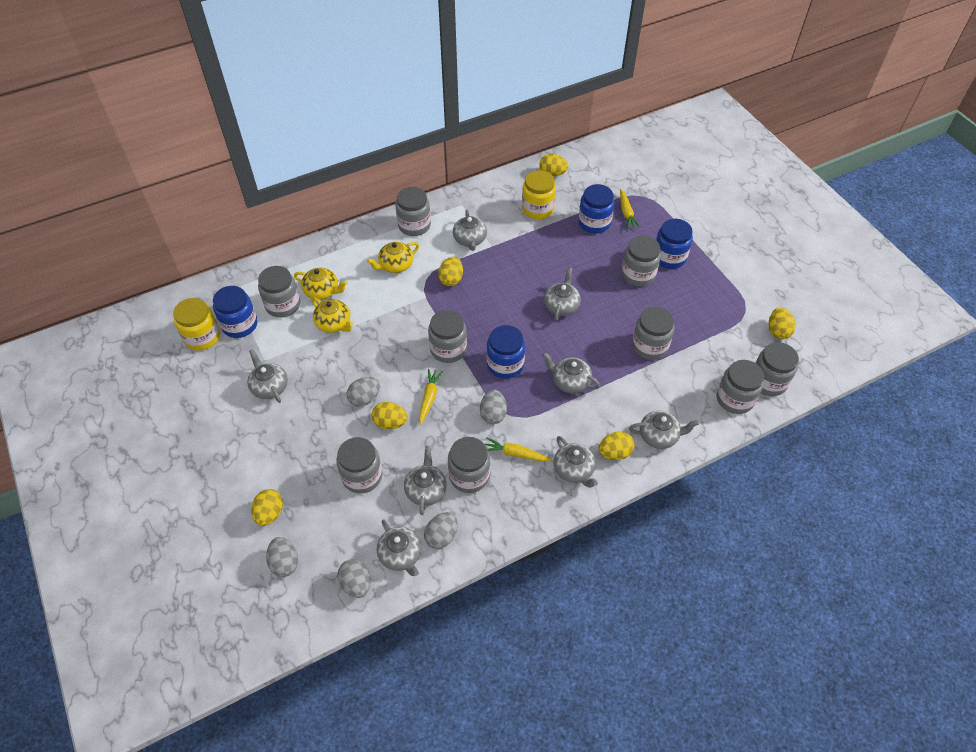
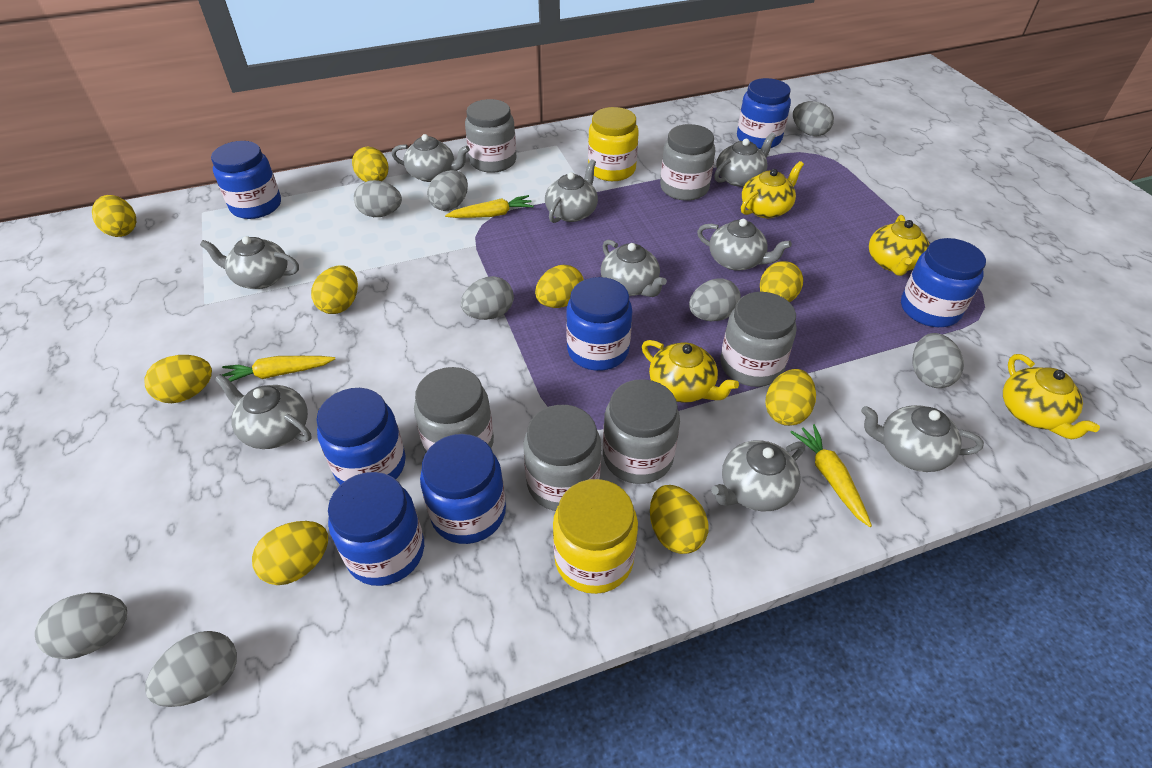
blue jar: [213,286,258,338] [487,325,525,379] [578,184,615,233] [656,219,693,269] = 4 -> [211,141,281,219] [316,388,406,485] [328,472,424,586] [420,434,506,544] [566,277,632,371] [737,78,791,149] [901,238,986,327] = 7
grey egg: [266,537,298,577] [337,559,370,598] [346,377,380,407] [424,512,458,549] [480,390,507,424] = 5 -> [35,593,127,659] [145,631,237,707] [354,180,402,217] [427,170,468,211] [461,276,514,320] [689,278,741,321] [793,101,834,136] [913,333,964,388] = 8
grey jar: [258,266,300,318] [336,437,382,494] [395,187,431,236] [428,310,467,363] [448,437,490,493] [622,236,661,287] [632,307,674,360] [717,360,764,414] [755,342,799,396] = 9 -> [414,367,494,453] [465,99,517,173] [523,405,601,511] [603,379,680,484] [660,124,715,201] [720,292,797,387] = 6
grey teapot: [247,349,288,403] [377,519,422,576] [404,446,447,515] [453,210,487,251] [542,352,600,393] [544,268,581,321] [554,436,598,488] [629,411,699,449] = 8 -> [200,236,299,289] [215,374,312,449] [392,134,470,182] [545,159,598,223] [601,239,667,297] [697,219,792,271] [711,440,805,511] [714,133,776,187] [861,405,984,472] = 9
yellow egg: [252,489,283,526] [372,402,408,429] [438,257,463,286] [539,154,568,176] [598,432,635,460] [769,307,796,339] = 6 -> [92,195,136,237] [145,355,212,403] [252,521,328,585] [311,266,358,314] [352,147,389,182] [535,265,584,308] [650,485,709,554] [760,261,803,302] [765,369,816,426] = 9
yellow teapot: [294,268,347,300] [312,298,353,333] [367,242,419,273] = 3 -> [642,340,739,403] [741,161,804,218] [869,215,930,276] [1003,354,1100,439] = 4

